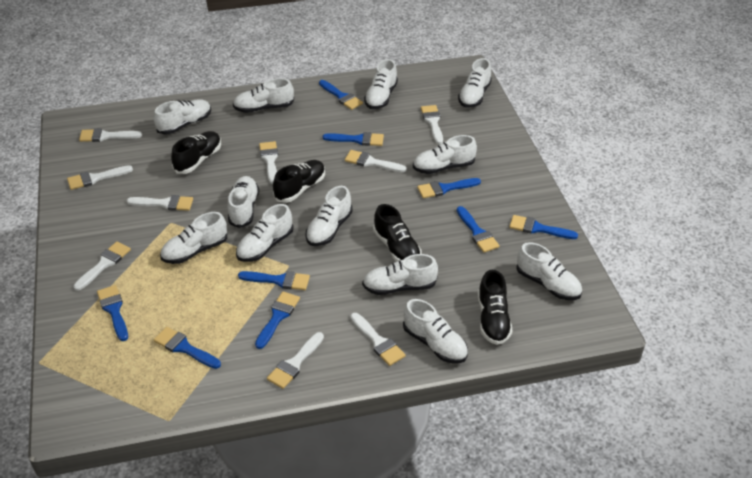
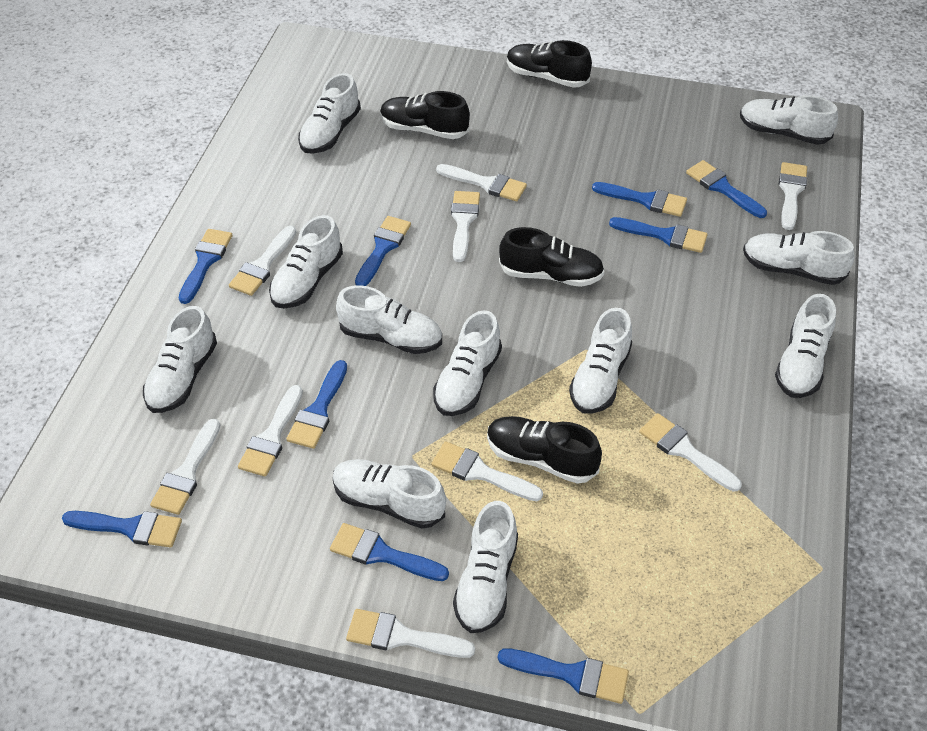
white shoe: [154,99,211,135] [160,212,227,264] [228,176,259,228] [233,78,294,113] [236,204,294,262] [305,186,353,246] [362,254,438,295] [364,59,398,109] [403,299,468,363] [413,135,477,174] [458,58,492,108] [516,242,582,300] = 12 -> [143,306,217,413] [269,215,343,308] [298,73,361,154] [332,459,446,529] [336,285,442,354] [433,310,502,416] [453,501,518,633] [569,308,632,414] [740,95,838,145] [743,231,854,285] [775,294,836,398] = 11

